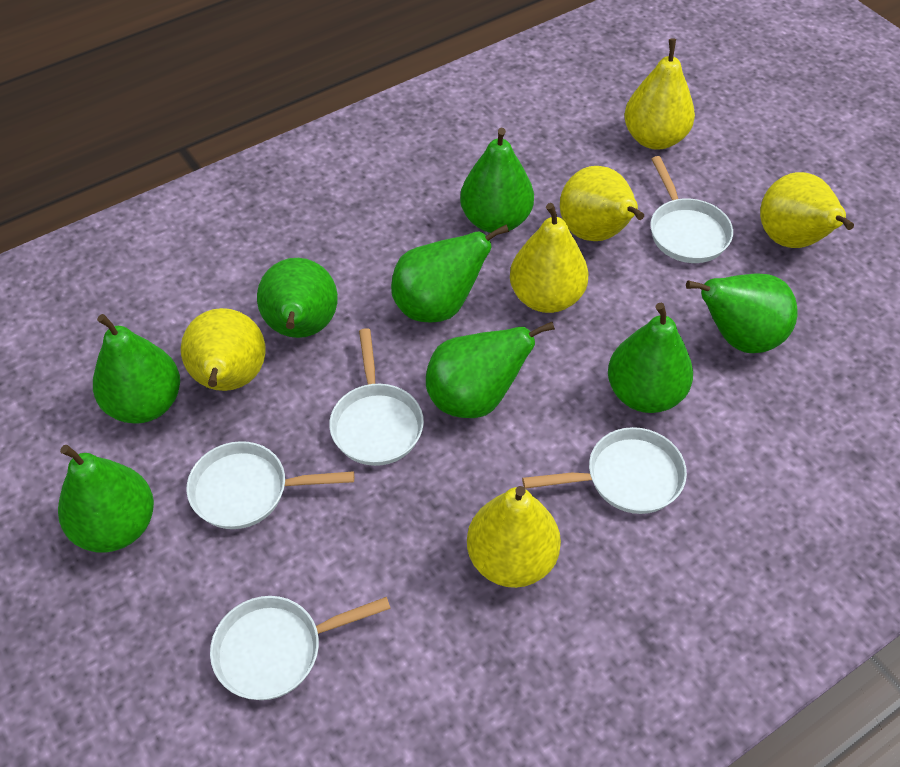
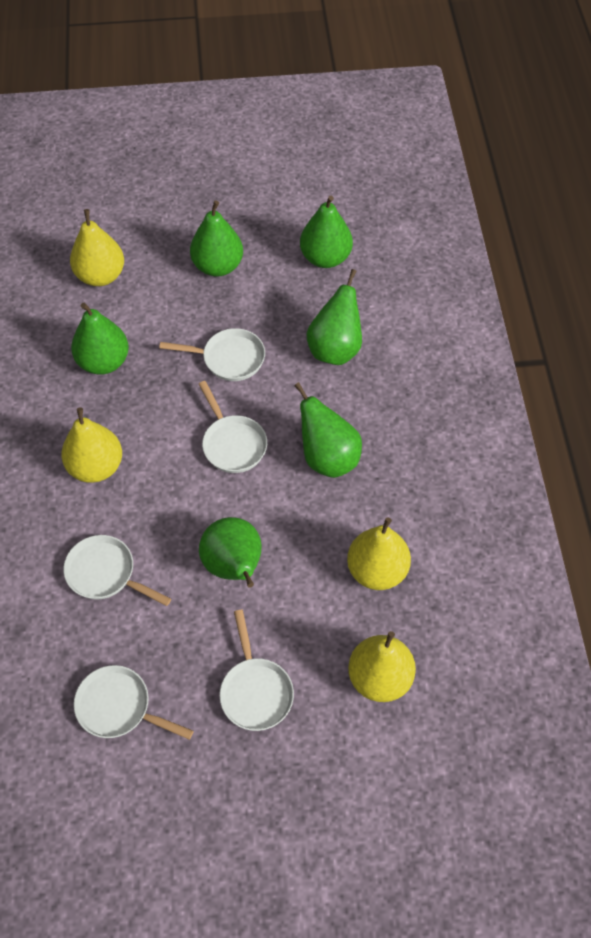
green pear: [58,445,154,553] [93,314,180,424] [257,258,338,338] [391,224,509,323] [426,322,555,418] [460,128,534,233] [608,303,693,413] [686,273,798,353] = 8 -> [71,303,129,375] [190,201,243,277] [199,517,262,587] [294,382,362,478] [300,196,353,268] [306,269,362,365] = 6
yellow pear: [181,308,266,391] [467,486,561,588] [510,203,589,313] [560,166,644,241] [624,39,695,150] [760,172,854,248] = 6 -> [61,407,122,483] [70,209,124,286] [347,517,411,590] [348,631,416,702] = 4

